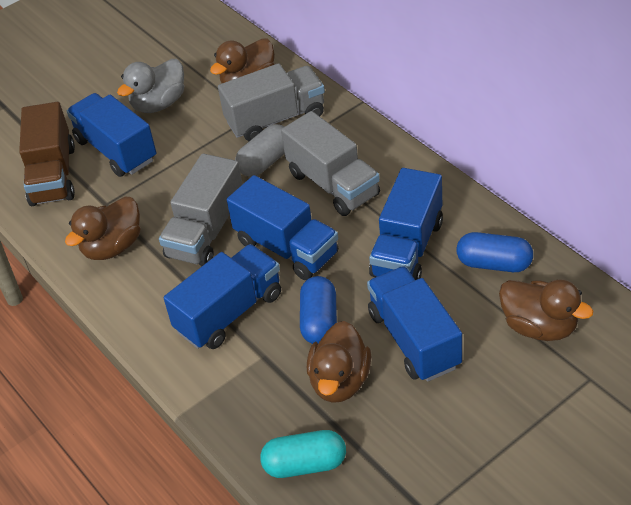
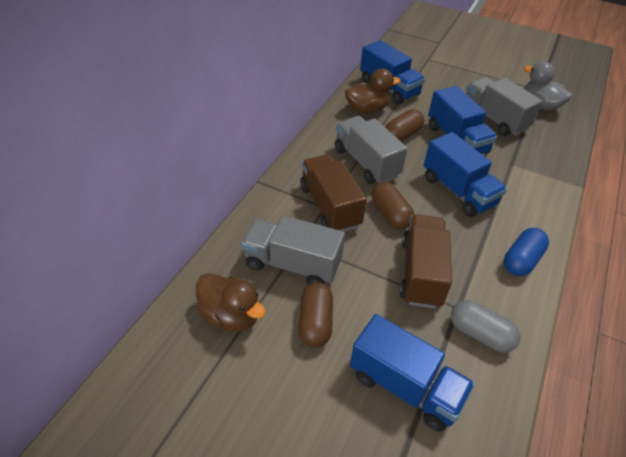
blue capsule: [300,276,337,344] [457,232,533,272] = 2 -> [504,228,549,276] = 1
blue truck: [67,93,157,177] [164,244,281,349] [227,175,338,280] [367,266,462,382] [369,168,443,280] = 5 -> [350,314,475,432] [360,40,425,104] [424,132,507,217] [428,86,497,154] = 4
brown capsule: none = 0 -> [299,282,333,347] [372,182,414,229] [385,109,424,142] = 3
brown duck: [65,197,141,260] [210,38,275,83] [307,321,371,403] [499,279,593,341] = 4 -> [196,273,266,332] [345,68,401,114] = 2
brown truck: [19,102,75,206] = 1 -> [300,154,366,232] [400,214,452,309] = 2
turquoise capsule: [260,430,346,478] = 1 -> none = 0

